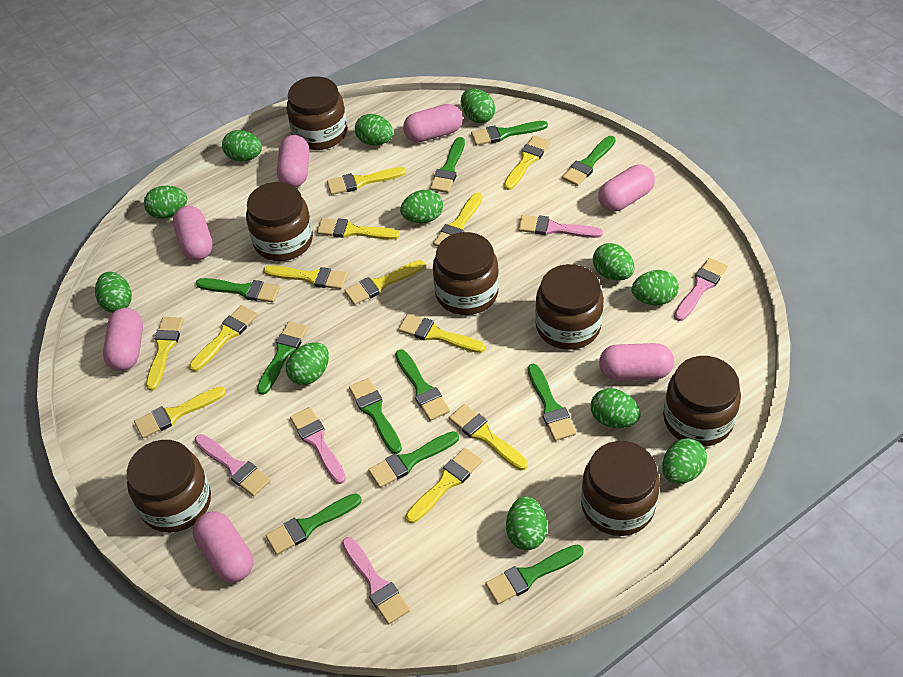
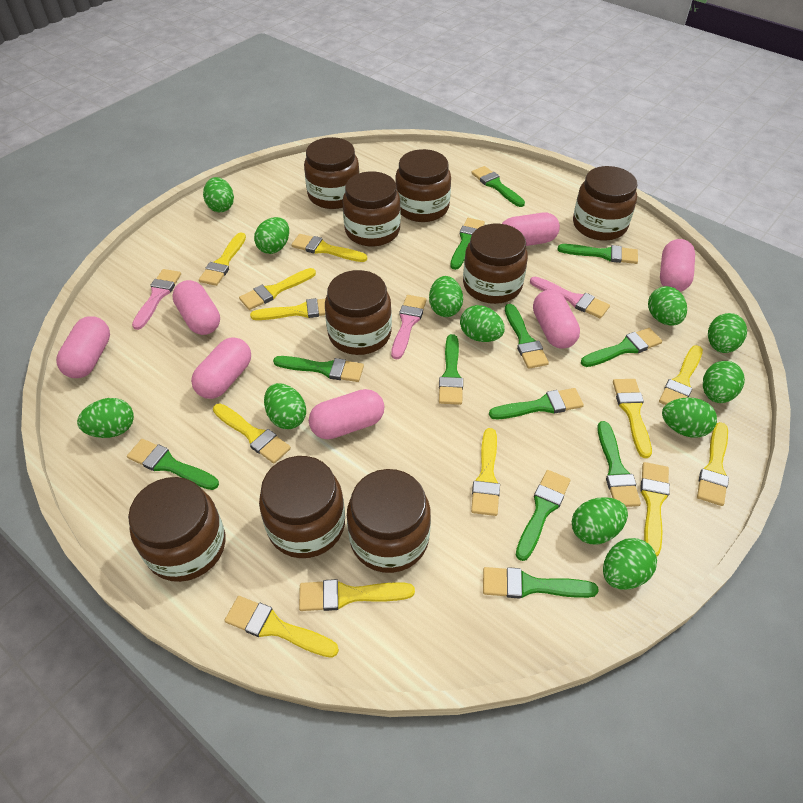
brown jar: [127,440,211,533] [246,182,313,261] [287,76,347,150] [433,232,499,315] [535,264,604,350] [581,441,660,536] [663,356,741,447] = 7 -> [128,477,225,582] [259,456,345,558] [304,137,360,209] [325,270,392,355] [342,171,401,247] [347,469,431,573] [395,149,451,222] [463,224,528,304] [573,166,638,241] = 9
green brush: [196,278,280,303] [257,321,308,395] [266,493,362,555] [349,378,402,454] [368,431,459,488] [395,349,450,421] [430,137,465,193] [471,121,548,146] [485,544,584,604] [528,364,576,441] [562,136,616,186] = 11 -> [127,439,219,490] [273,356,364,382] [439,334,463,405] [450,218,485,270] [471,166,525,207] [483,567,599,599] [489,388,584,419] [505,304,549,369] [516,470,570,561] [558,244,638,264] [581,328,662,367] [597,421,641,507] = 12
pink brush: [194,434,271,497] [290,407,346,484] [342,537,410,624] [518,215,603,238] [674,258,728,321] = 5 -> [132,269,181,330] [391,295,427,359] [530,277,610,318] = 3

